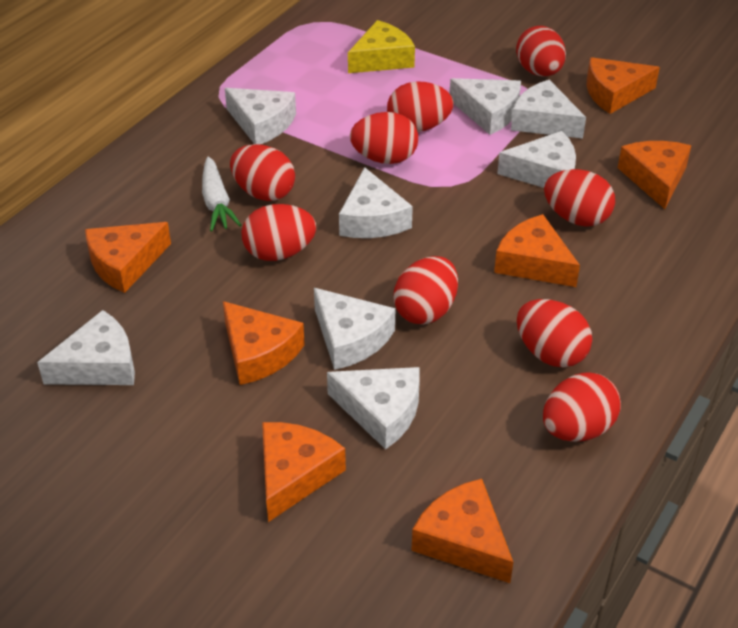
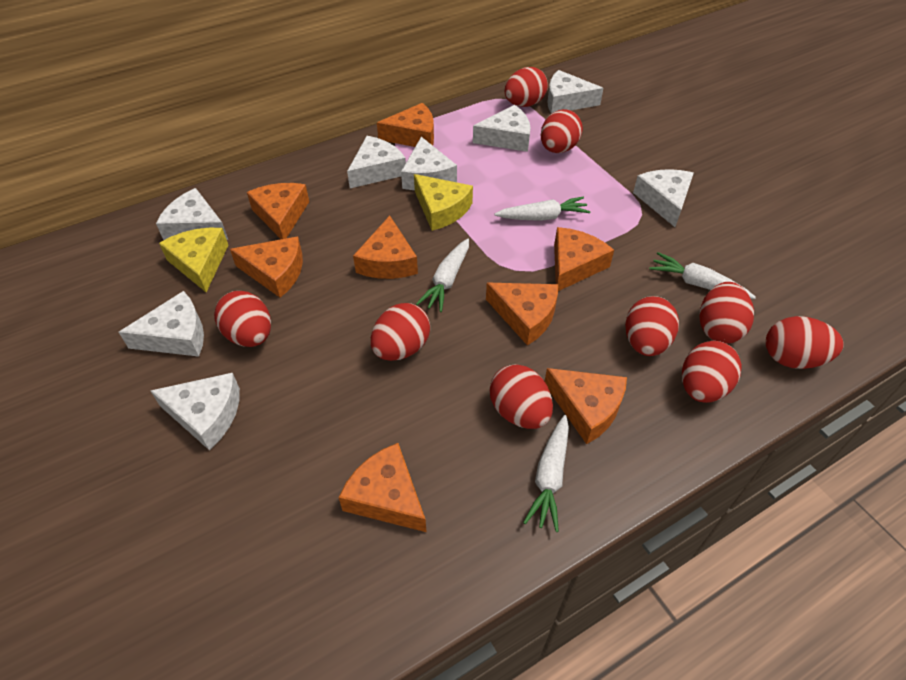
orange cheese: [85,222,171,293] [223,301,305,385] [262,422,346,522] [411,479,513,583] [494,214,580,287] [587,57,660,114] [618,141,691,209] = 7 -> [230,236,303,298] [247,183,309,239] [338,443,426,532] [353,215,418,279] [377,103,434,147] [486,283,558,345] [545,368,627,444] [554,227,614,291] = 8
white carrot: [202,157,241,231] = 1 -> [416,239,469,312] [494,196,590,221] [523,415,569,532] [649,252,756,299] = 4
yellow cheese: [348,20,415,73] = 1 -> [159,228,228,292] [414,174,473,231] = 2

